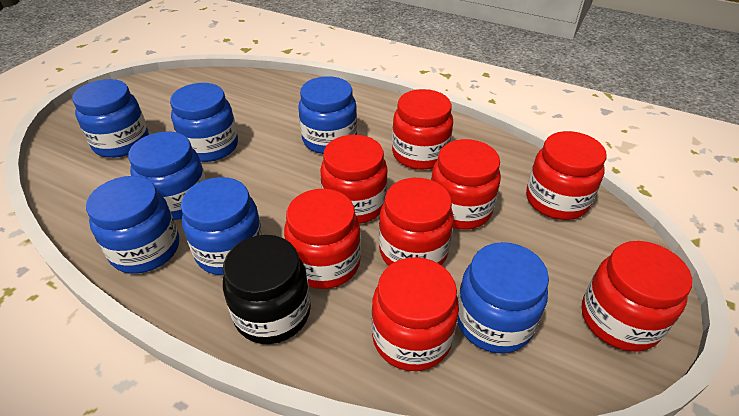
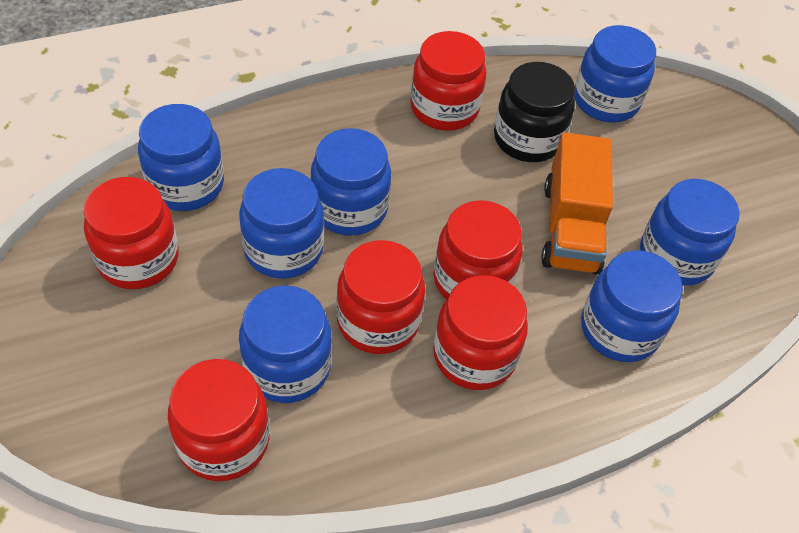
orange truck: none = 0 -> [541,132,613,275] = 1
red jar: [284,189,361,289] [320,135,388,224] [372,257,459,371] [379,178,454,266] [392,89,453,170] [431,139,501,230] [526,131,607,220] [582,241,692,351] = 8 -> [84,177,179,289] [168,359,270,481] [336,240,425,354] [410,31,486,131] [433,275,528,390] [434,200,523,300] = 6

